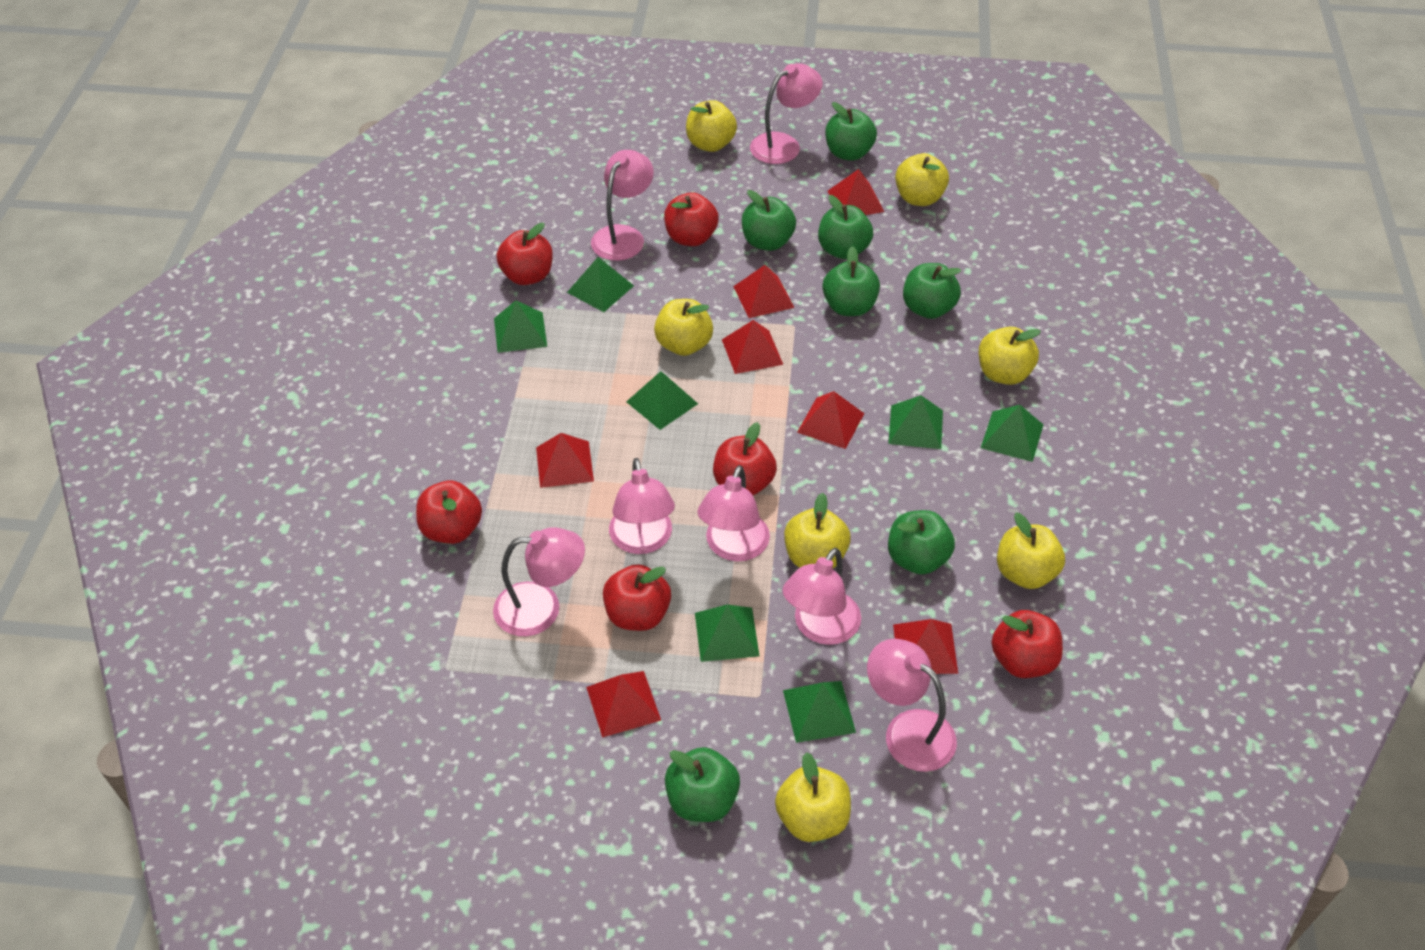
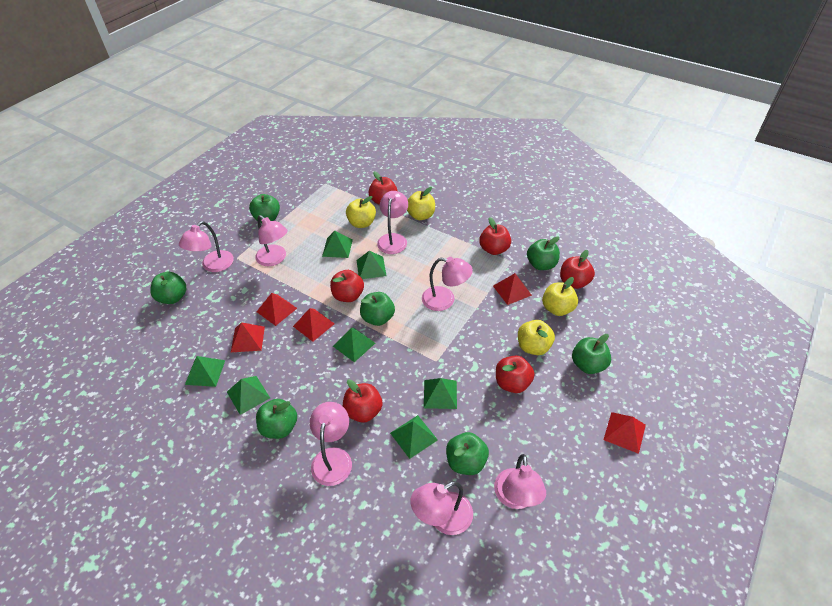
red pyramid: [536,433,594,488] [586,671,661,738] [722,320,783,374] [733,265,795,318] [797,391,864,449] [828,169,884,215] [893,619,958,674] = 7 -> [231,322,265,352] [257,293,297,326] [293,308,335,342] [493,273,532,305] [604,412,646,454] = 5
yellow apple: [654,299,713,356] [686,100,737,152] [775,752,851,842] [784,493,851,569] [895,153,949,206] [979,327,1041,385] [997,513,1065,589] = 7 -> [346,196,376,228] [407,187,435,220] [518,320,555,355] [542,277,578,316] = 4

